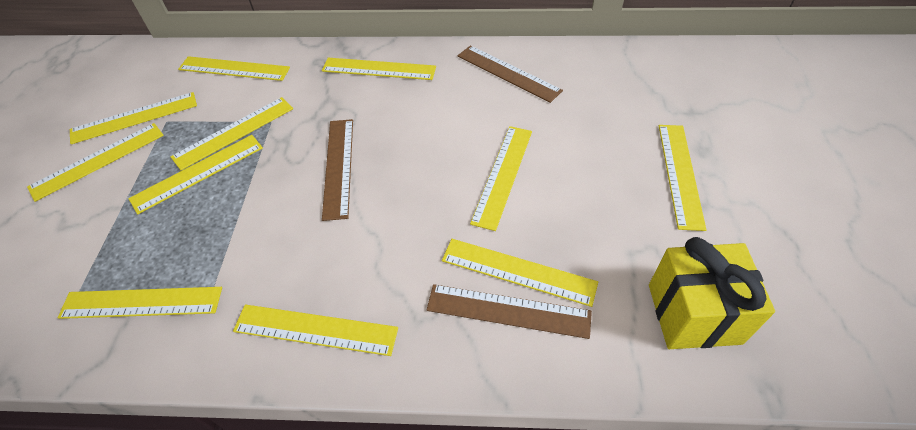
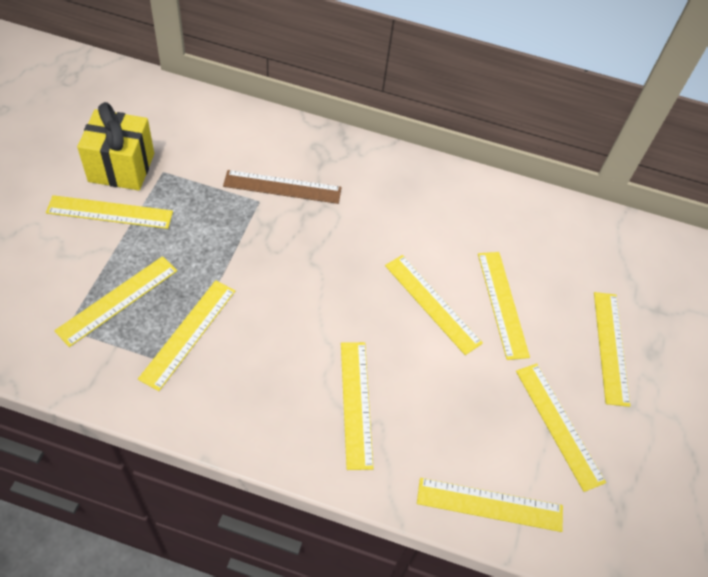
brown ruler: [322,119,353,221] [426,284,592,339] [458,45,563,103] = 3 -> [223,170,342,204] = 1
yellow ruler: [27,123,164,202] [58,287,222,319] [70,92,197,144] [128,135,263,214] [171,97,293,170] [178,56,290,81] [233,304,398,356] [322,58,436,80] [442,239,598,307] [470,126,532,231] [659,125,706,231] = 11 -> [46,195,173,229] [54,256,177,347] [138,280,235,391] [341,342,374,470] [385,255,483,355] [417,478,563,532] [478,252,530,360] [516,363,606,492] [594,292,630,407] = 9

